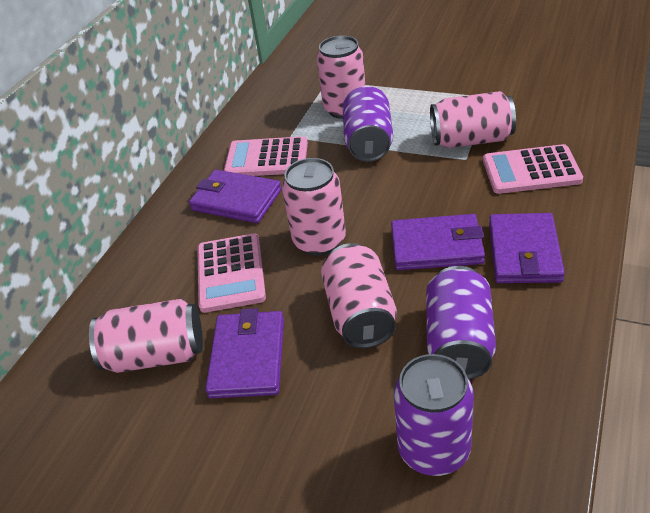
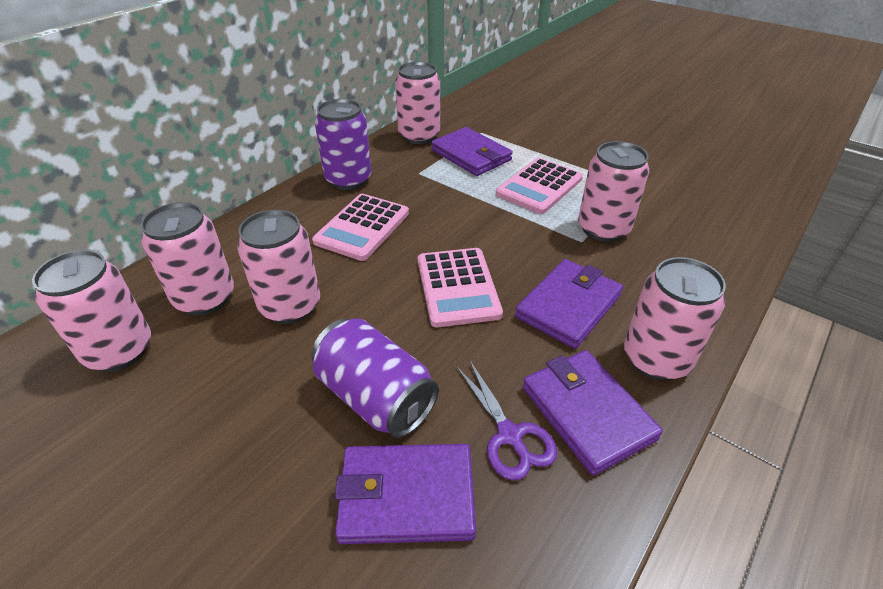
pink can: [89,299,203,373] [282,158,346,256] [317,35,365,119] [321,243,397,349] [430,91,516,148] = 5 -> [32,250,151,372] [141,202,234,315] [237,209,320,324] [395,62,440,144] [578,141,649,242] [624,257,726,381] = 6
purple can: [343,86,393,162] [394,354,474,476] [426,266,496,379] = 3 -> [311,318,439,438] [315,99,371,190] = 2
purple scissors: none = 0 -> [456,359,557,480] = 1

